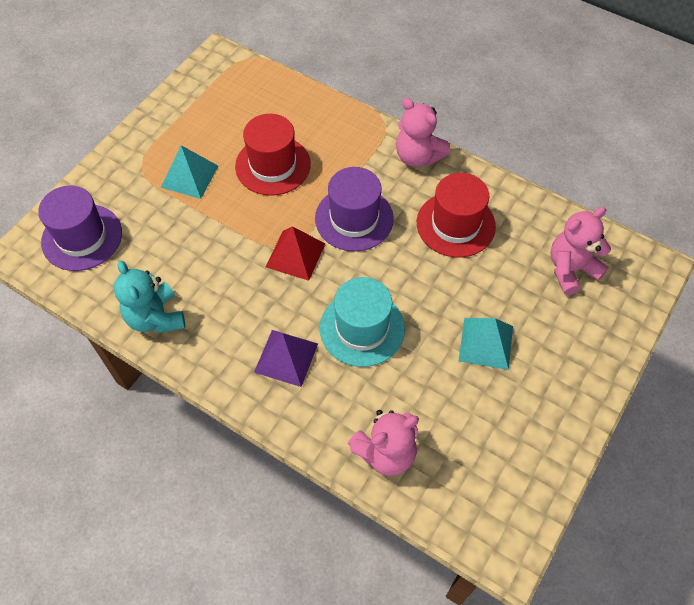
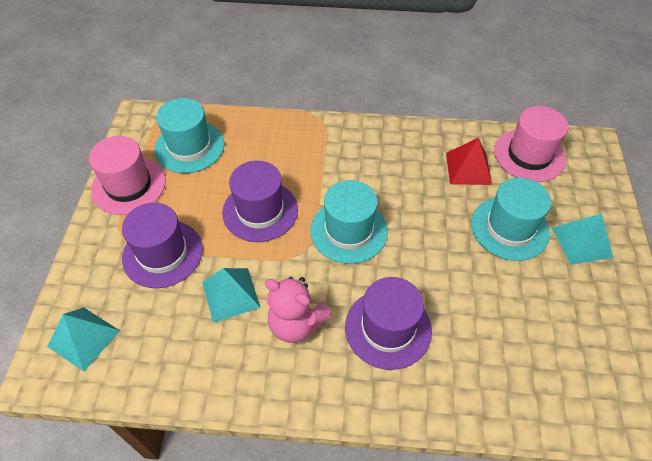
pink hat: none = 0 -> [89,136,166,215] [494,106,568,182] = 2
pink teddy bear: [348,410,419,476] [396,98,450,167] [550,207,611,295] = 3 -> [265,277,332,343] = 1
purple hat: [38,186,122,271] [315,167,394,251] = 2 -> [122,203,203,288] [222,161,298,242] [345,277,432,370] = 3
purple pyramid: [254,330,318,387] = 1 -> none = 0
red hat: [235,114,311,196] [417,173,496,258] = 2 -> none = 0
turquoise hat: [320,277,405,367] = 1 -> [154,98,225,173] [310,180,388,264] [471,178,551,261] = 3
turquoise pyramid: [161,145,218,199] [459,318,513,370] = 2 -> [47,307,120,371] [202,268,261,323] [552,213,614,265] = 3
turquoise teddy bear: [114,261,185,333] = 1 -> none = 0

